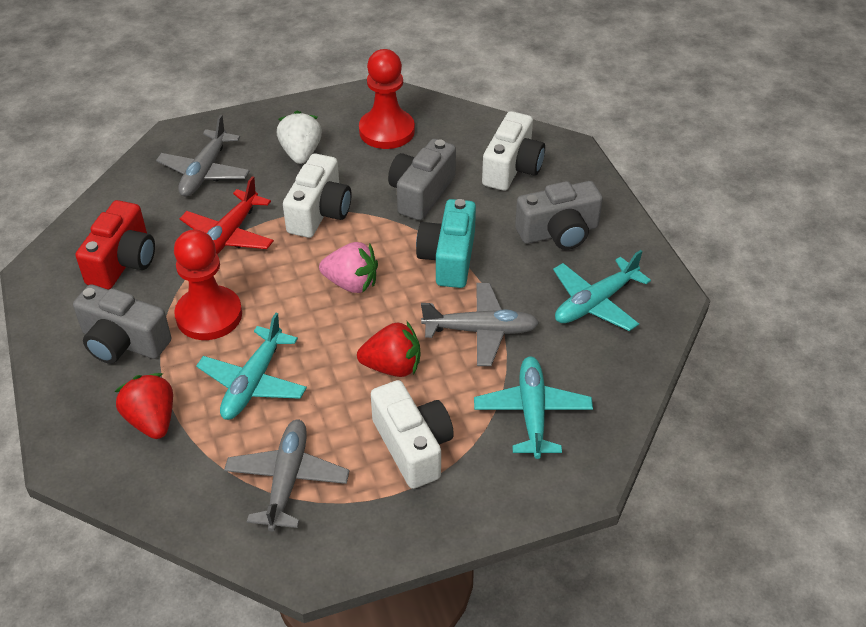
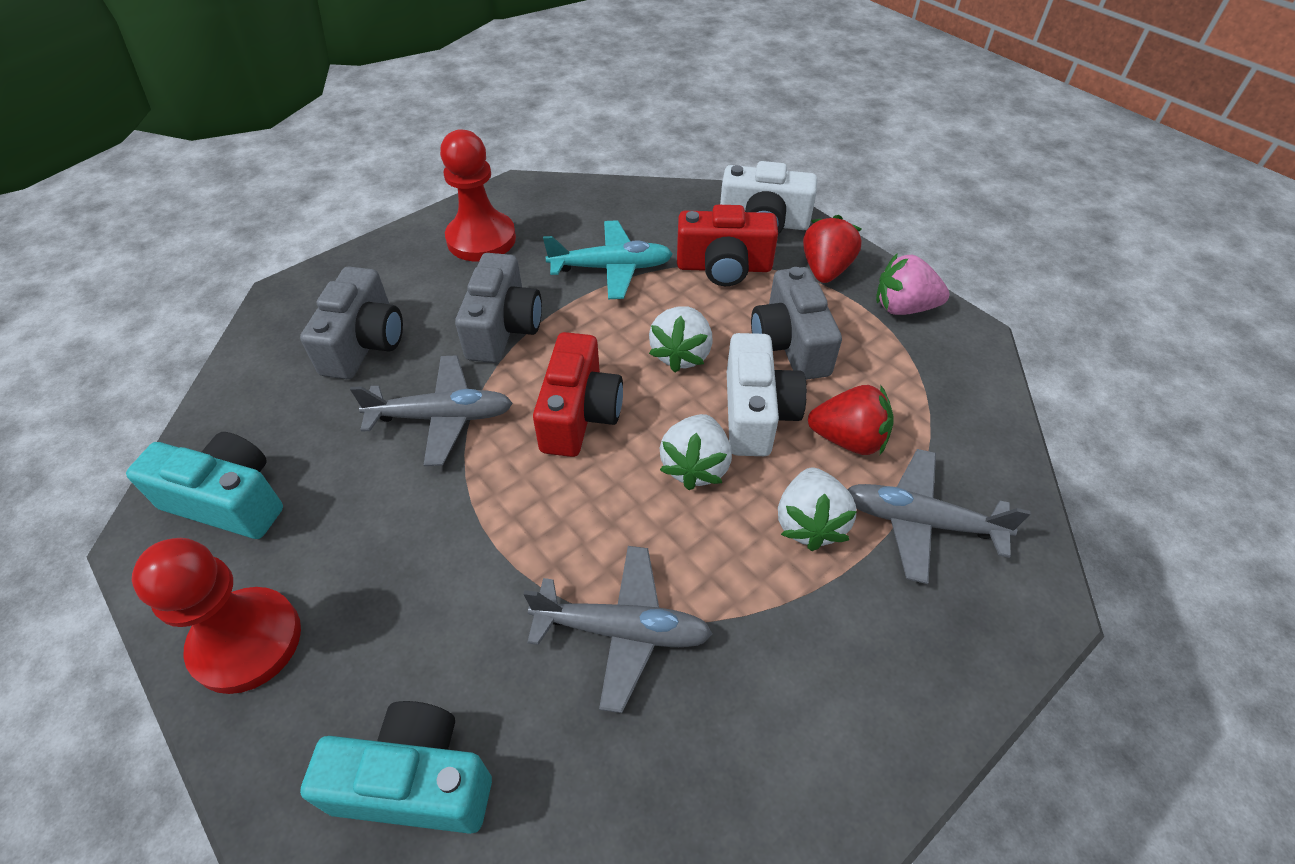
red camera: [76,200,155,289] = 1 -> [533,332,623,457] [677,205,778,286] = 2
red plane: [180,176,274,254] = 1 -> none = 0
turquoise camera: [416,199,476,288] = 1 -> [126,432,283,539] [300,701,492,834] = 2
turquoise plane: [196,313,307,420] [474,356,593,459] [553,250,651,331] = 3 -> [543,220,673,299] = 1
white camera: [283,154,351,238] [371,380,454,489] [482,111,545,191] = 3 -> [720,161,817,234] [727,333,807,456] = 2
white strawberry: [277,111,322,164] = 1 -> [649,306,713,372] [660,414,732,490] [778,467,857,551] = 3

